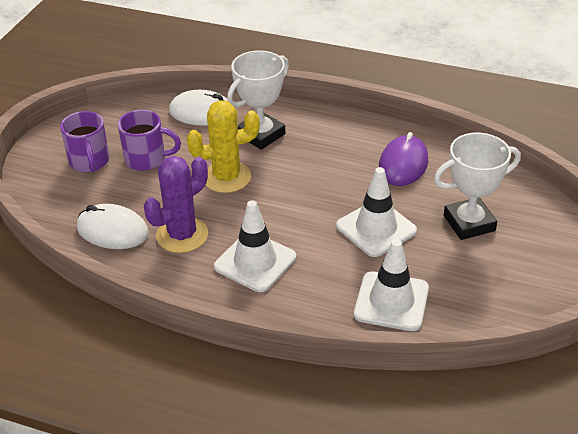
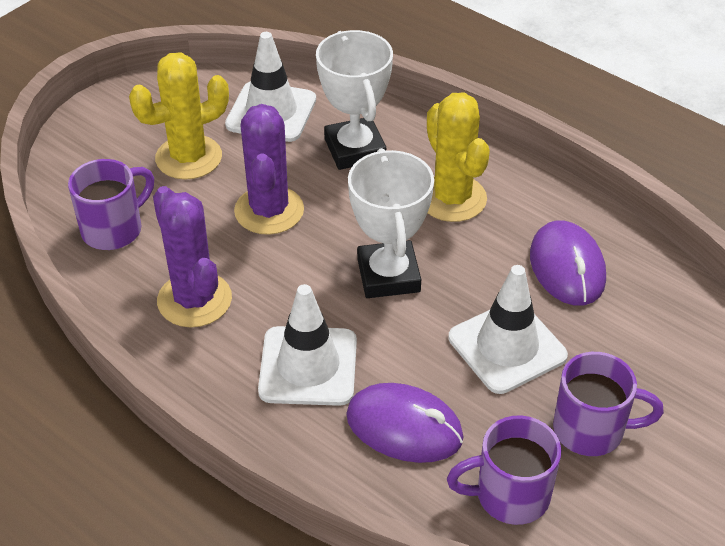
purple cactus: [144,156,208,253] = 1 -> [153,186,232,328] [234,104,304,235] = 2
purple mouse: [379,132,428,186] = 1 -> [346,383,463,463] [530,220,606,306] = 2
purple mug: [60,111,110,172] [118,110,181,171] = 2 -> [68,159,154,250] [447,416,561,525] [553,352,664,456] = 3
white mouse: [77,204,149,249] [169,90,227,126] = 2 -> none = 0
yellow cactus: [187,100,260,193] = 1 -> [129,52,229,180] [427,93,490,222] = 2

